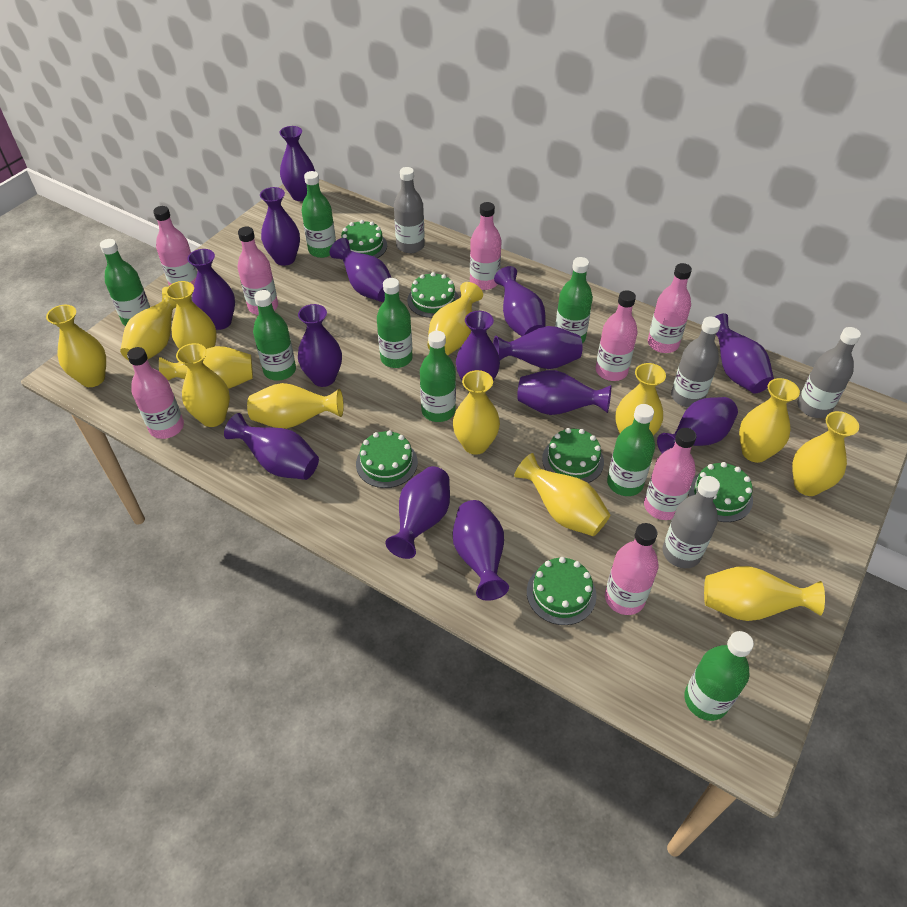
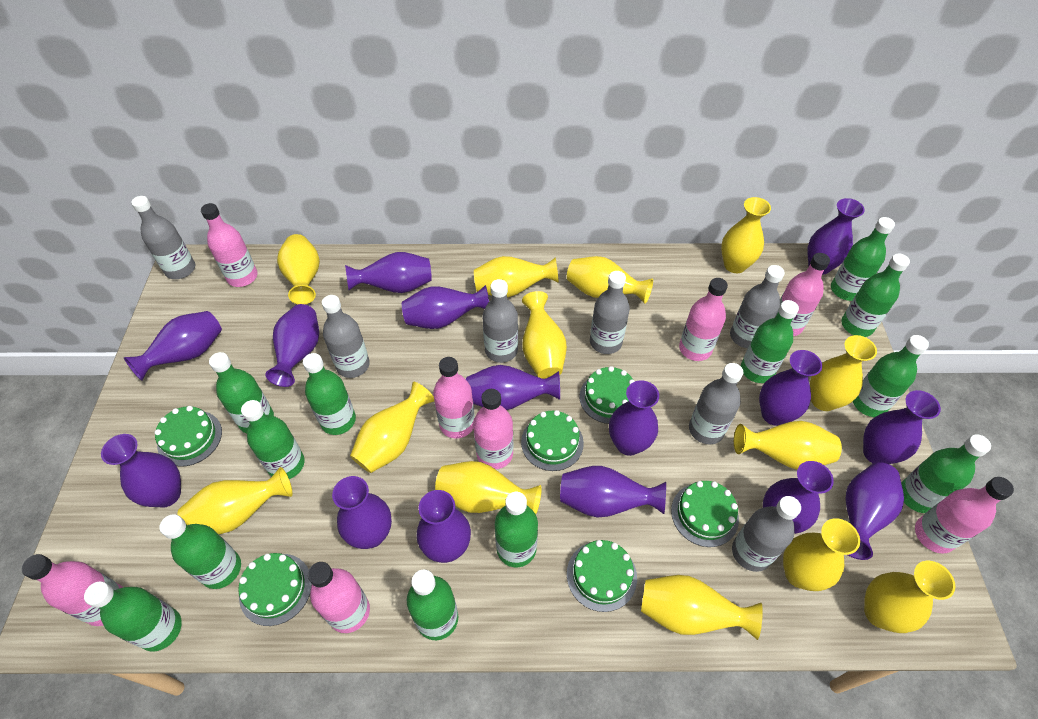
green bottle: [100,239,150,326] [253,290,296,381] [301,171,336,258] [377,278,413,368] [420,331,456,422] [555,257,593,343] [607,404,655,496] [684,631,754,721] = 8 -> [84,581,182,652] [159,514,241,589] [209,352,274,434] [241,400,305,479] [303,353,356,435] [407,569,458,640] [495,492,538,568] [741,300,799,383] [831,217,895,301] [841,254,910,337] [853,335,929,417] [901,434,991,513] = 12
grey bottle: [394,167,425,253] [663,476,720,568] [671,317,721,407] [797,327,861,418] = 4 -> [131,196,195,279] [322,295,370,378] [482,279,518,363] [590,271,630,354] [689,363,743,444] [730,265,785,348] [732,496,801,572] = 7
purple vase: [187,249,235,330] [224,413,319,480] [260,187,300,266] [279,126,315,201] [298,304,342,387] [330,238,391,302] [386,466,450,559] [453,500,509,601] [456,311,500,380] [493,326,583,369] [494,266,546,336] [517,370,611,415] [657,397,738,454] [715,313,774,393] = 14 -> [101,434,181,508] [124,311,222,381] [265,304,319,387] [332,476,392,549] [345,252,432,293] [402,285,489,329] [416,490,471,563] [466,365,560,410] [560,466,666,518] [609,380,659,456] [759,350,822,426] [763,461,834,534] [808,198,865,275] [846,462,904,560] [863,390,941,464] = 15

